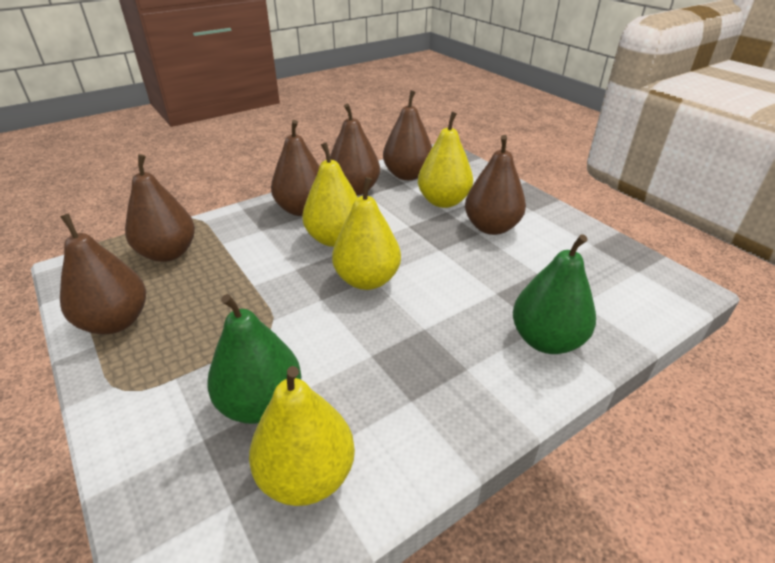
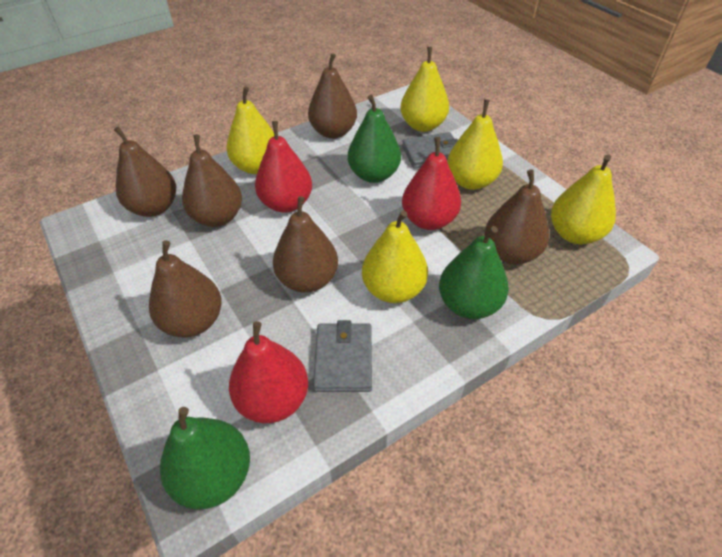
green pear: [207,294,301,424] [513,234,596,354] = 2 -> [160,407,250,510] [348,95,401,183] [439,226,509,319] = 3
grey wallet: none = 0 -> [313,320,372,392] [402,132,458,169] = 2
red pear: none = 0 -> [229,321,308,423] [255,121,312,213] [402,137,461,230] = 3
yellow pear: [249,366,355,506] [302,142,358,247] [332,177,401,290] [418,112,473,208] = 4 -> [226,86,274,174] [362,211,428,303] [400,47,449,132] [447,99,503,190] [551,154,616,244] = 5

